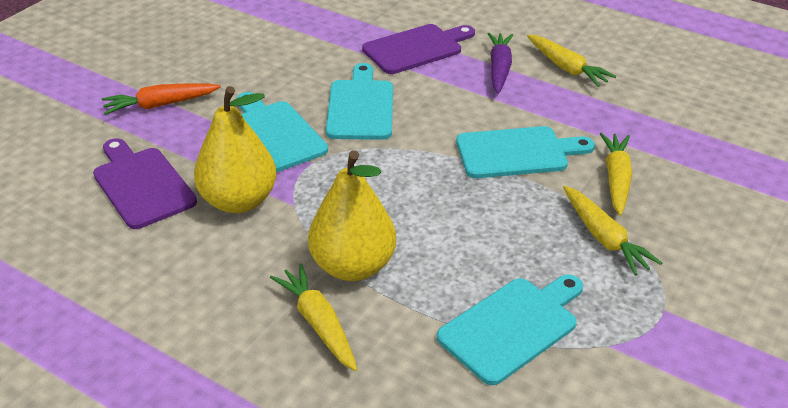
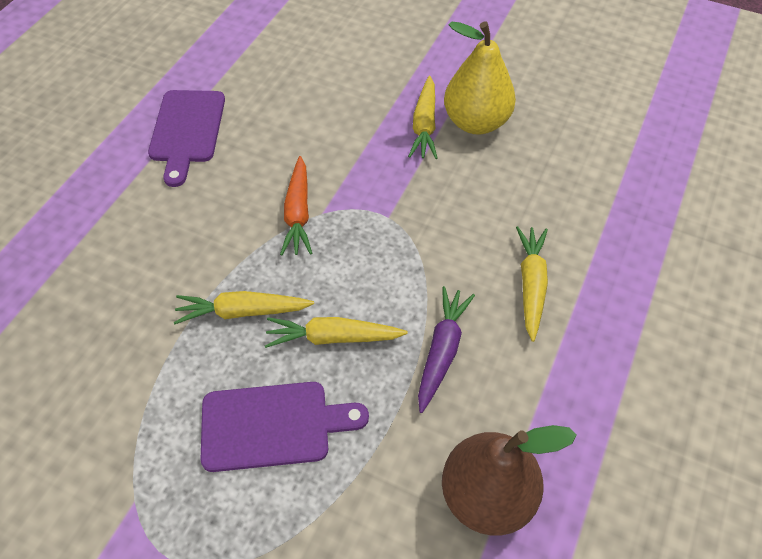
brown pear: none = 0 -> [442,425,577,536] = 1
turquoise cutting board: [237,92,328,172] [326,63,393,140] [437,275,583,385] [456,126,595,178] = 4 -> none = 0
yellow pear: [194,86,276,213] [308,150,396,281] = 2 -> [444,22,516,135] = 1

